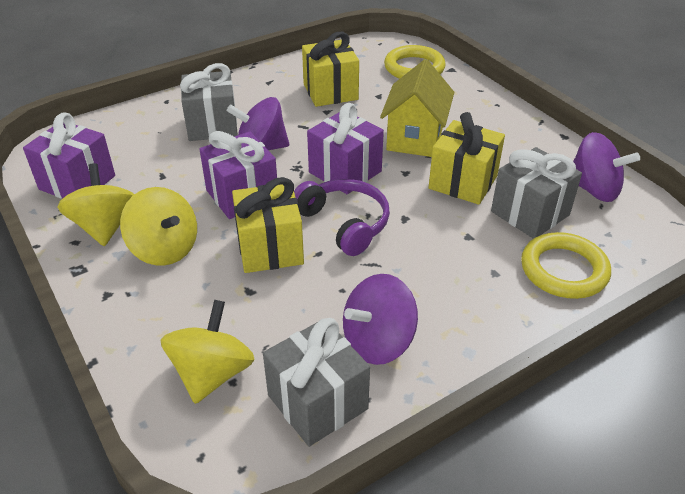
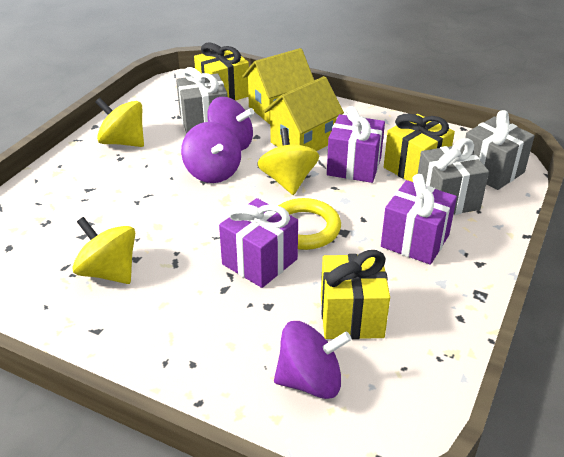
purple headphones: [294,179,390,256] = 1 -> none = 0
yellow house: [380,59,454,157] = 1 -> [242,48,314,124] [264,76,344,151] = 2
yellow ring: [384,45,446,79] [521,232,611,299] = 2 -> [278,198,341,250] = 1

